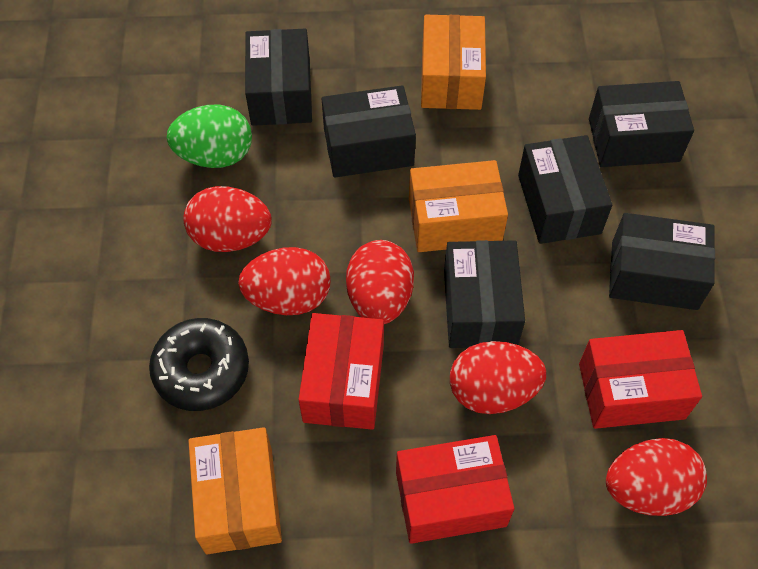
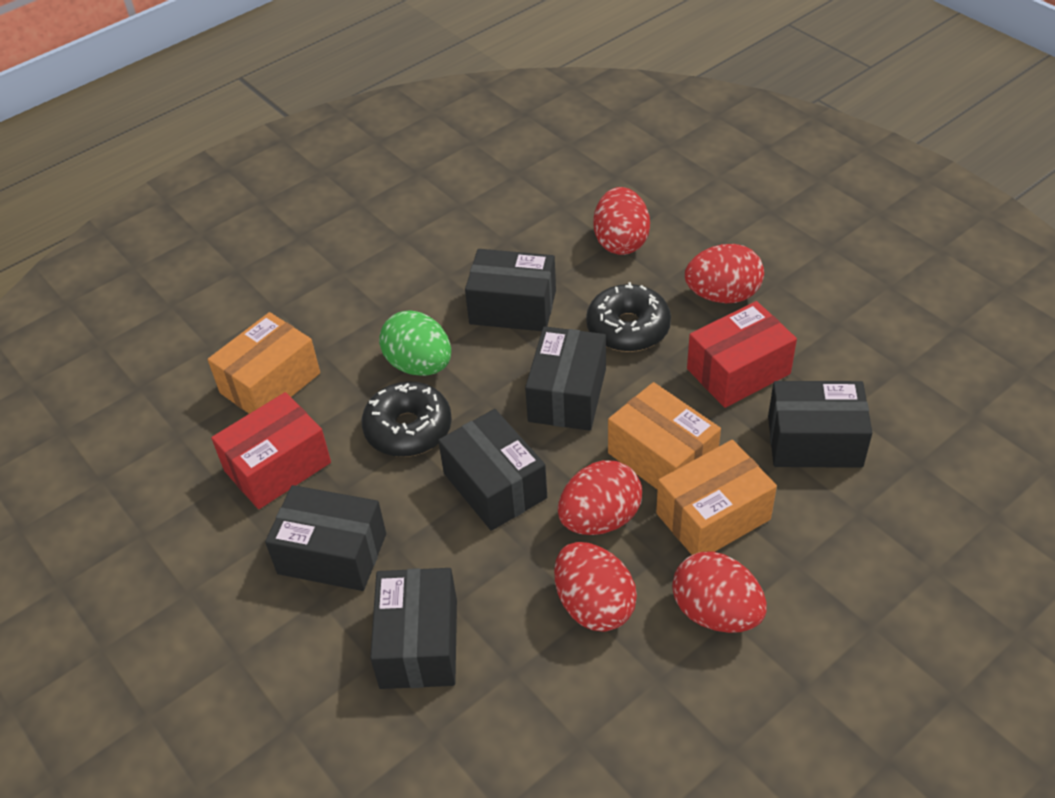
black donut: [149,318,249,411] = 1 -> [362,381,452,457] [586,282,671,352] = 2
red box: [298,313,384,430] [396,435,514,544] [579,330,702,429] = 3 -> [211,392,331,509] [687,301,797,408] = 2

